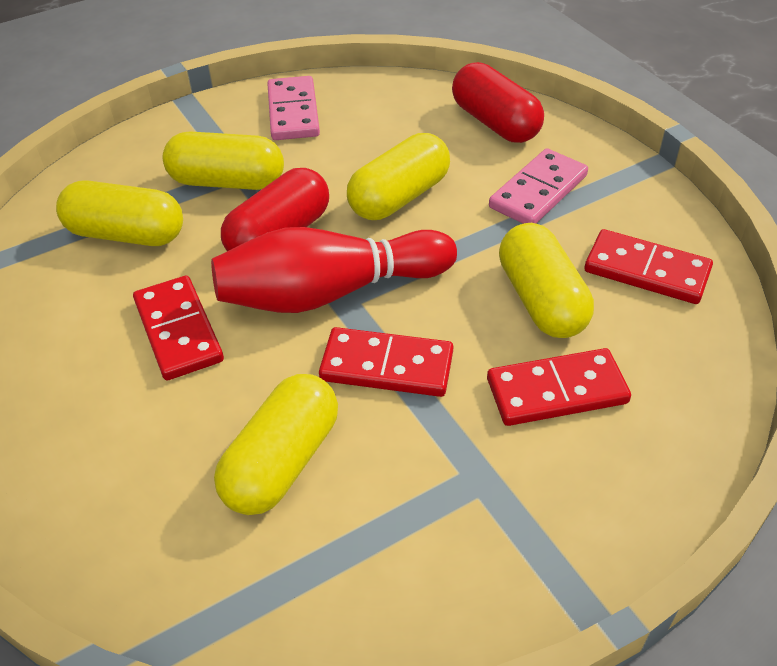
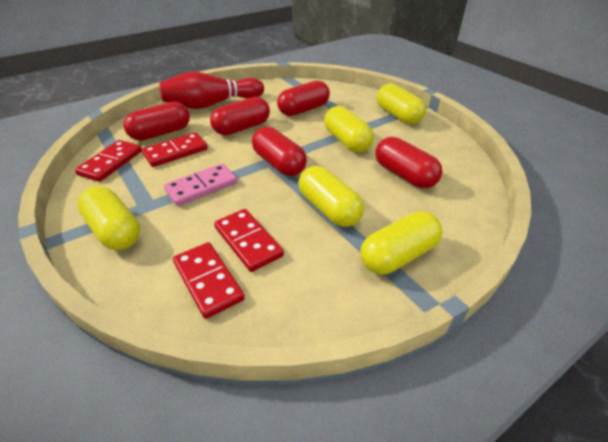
pink domino: [267,76,320,140] [489,148,588,224] = 2 -> [164,163,237,206] = 1
red capsule: [221,168,329,251] [452,62,544,143] = 2 -> [123,102,190,141] [210,97,270,135] [252,127,307,176] [277,80,330,116] [376,137,442,188] = 5

